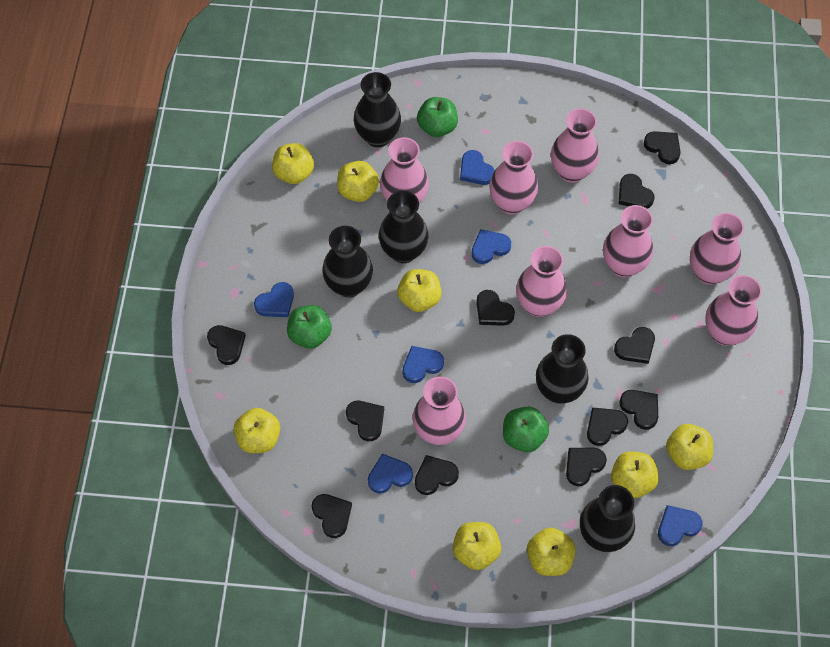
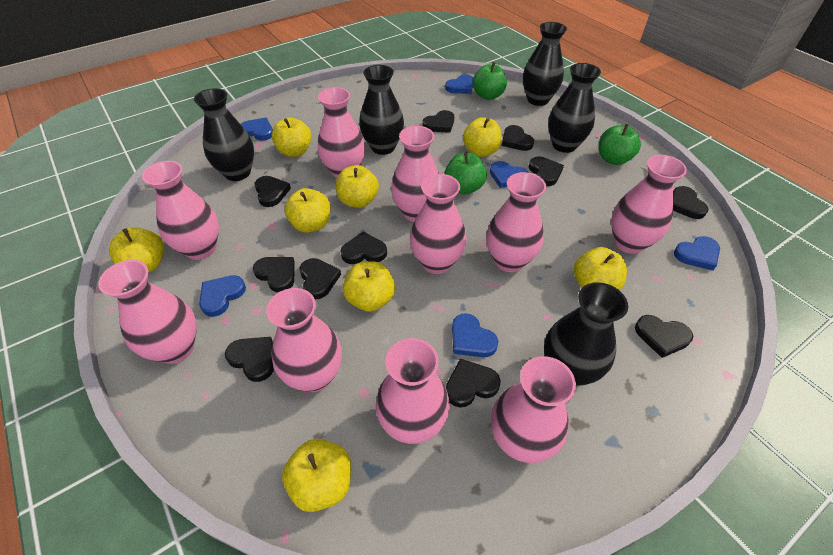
pink vase: [380,137,429,203] [413,376,466,445] [489,141,538,215] [516,246,567,317] [551,108,599,183] [603,205,653,278] [690,213,744,285] [705,275,762,346] = 8 -> [98,260,197,364] [142,161,219,260] [266,288,342,392] [318,87,365,178] [376,338,450,444] [391,126,439,222] [410,174,467,274] [486,172,546,272] [491,356,576,463] [611,155,687,254] = 10

